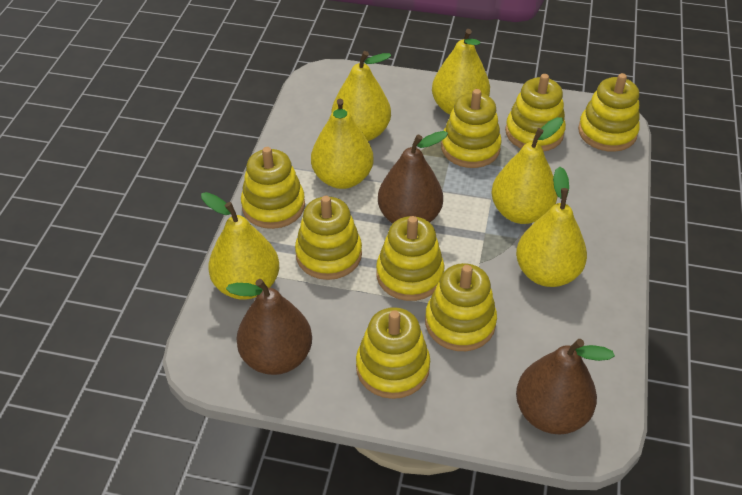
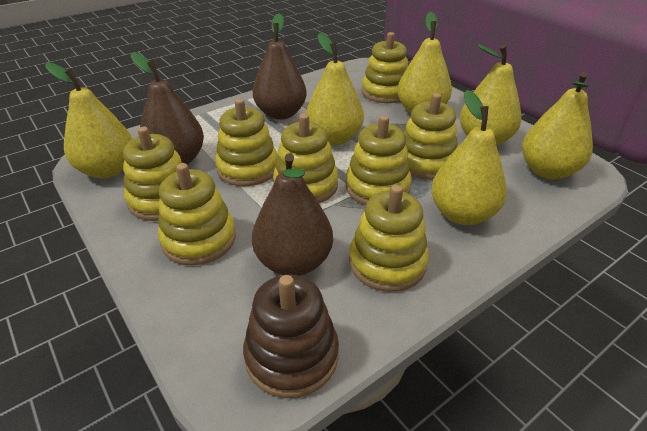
brown stacking toy: none = 0 -> [243,275,339,398] = 1

